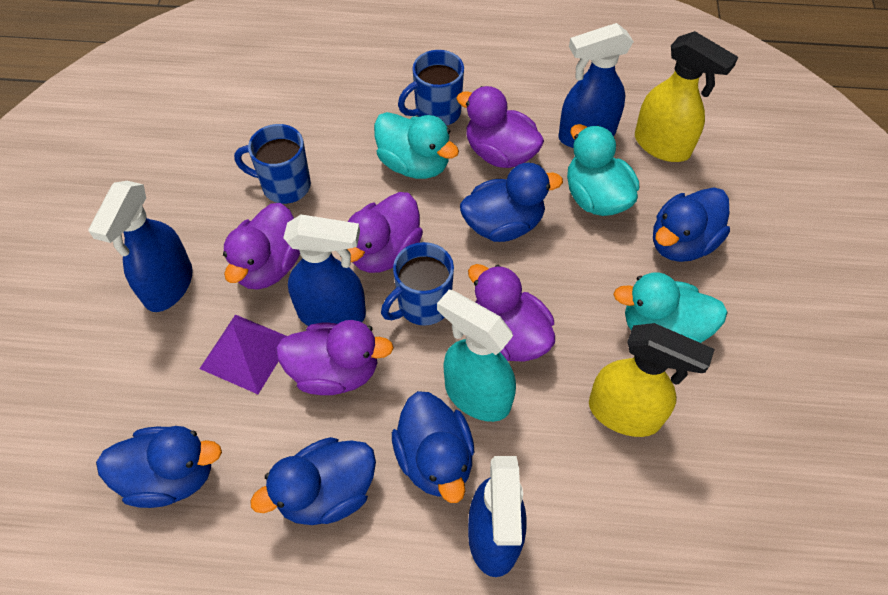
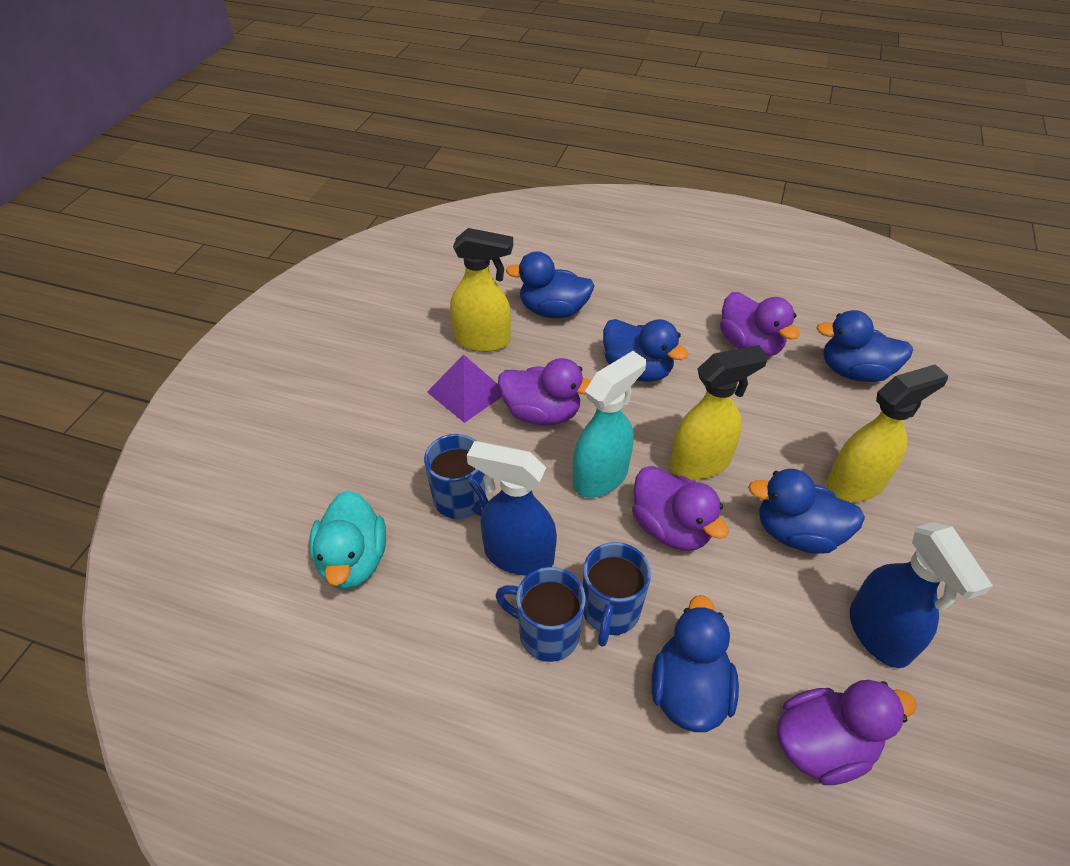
blue spray bottle: [88,181,193,312] [283,214,366,326] [468,456,527,577] [558,23,634,148] = 4 -> [467,441,557,576] [850,522,993,668] = 2
purple duck: [223,203,300,290] [276,320,394,395] [347,192,423,273] [456,86,544,168] [468,264,555,362] = 5 -> [498,358,592,425] [632,466,729,551] [720,292,800,357] [777,680,917,785] = 4
turquoise duck: [374,112,459,179] [567,124,639,216] [613,272,728,343] = 3 -> [309,490,386,589] = 1
yellow spray bottle: [589,323,715,437] [635,31,738,162] = 2 -> [450,228,513,352] [670,345,768,479] [827,364,948,502] = 3

